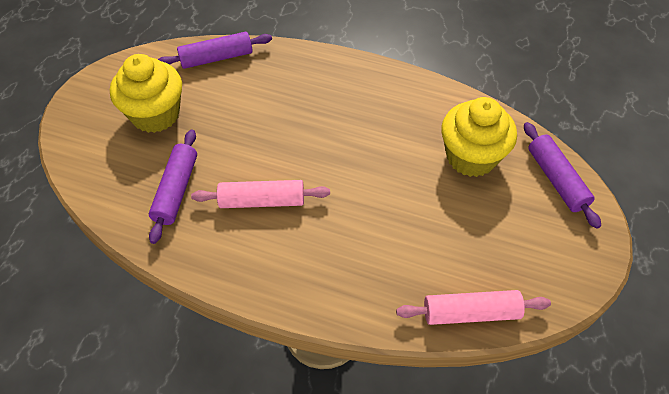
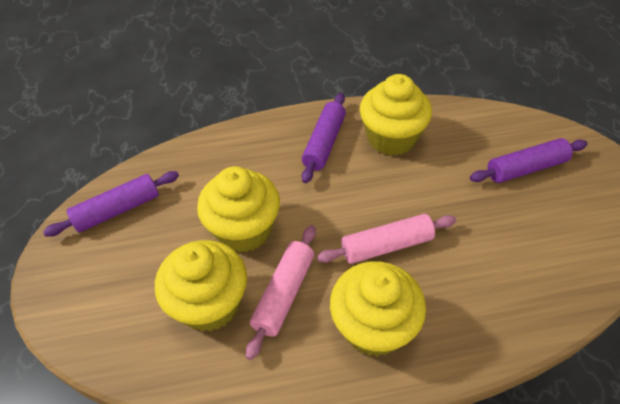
yellow cupcake: [110,54,182,133] [441,97,517,177] = 2 -> [155,240,247,332] [197,166,280,252] [330,261,426,357] [359,74,432,156] = 4

